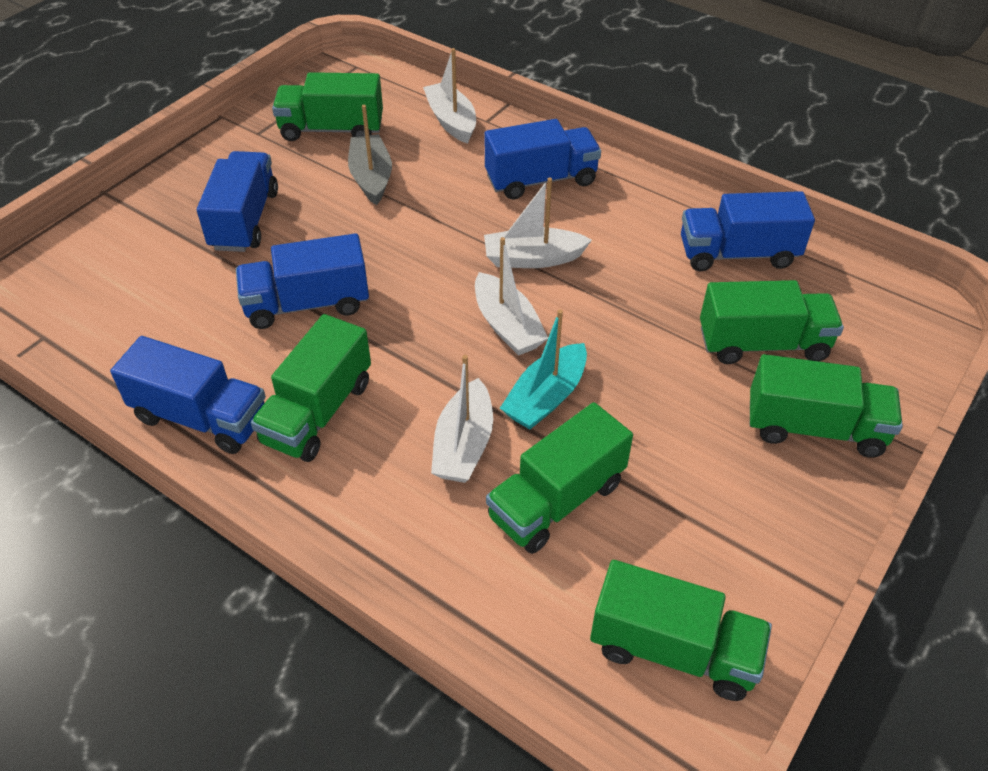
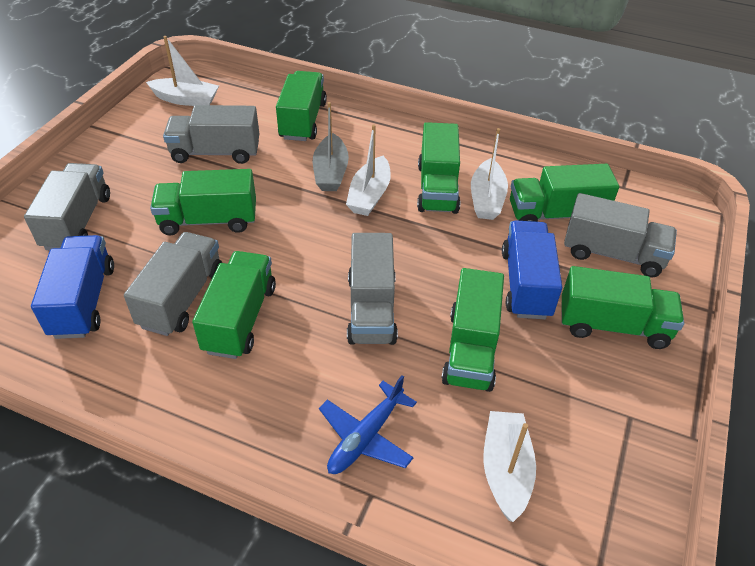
blue plane: none = 0 -> [319,375,417,474] = 1
blue truck: [110,336,266,454] [197,151,278,252] [236,233,369,329] [485,119,601,199] [681,191,815,271] = 5 -> [31,235,114,339] [502,221,562,319] = 2
green truck: [251,314,371,462] [272,72,383,141] [486,402,633,554] [590,560,772,701] [700,280,844,364] [750,354,903,458] = 6 -> [150,169,256,235] [192,251,276,359] [276,71,327,141] [417,122,460,214] [441,268,504,392] [510,164,619,222] [561,266,684,349] = 7
grey truck: none = 0 -> [24,163,110,250] [124,232,222,336] [163,105,259,164] [347,233,398,345] [564,193,677,277] = 5
turquoise boat: [500,310,587,430] = 1 -> none = 0

